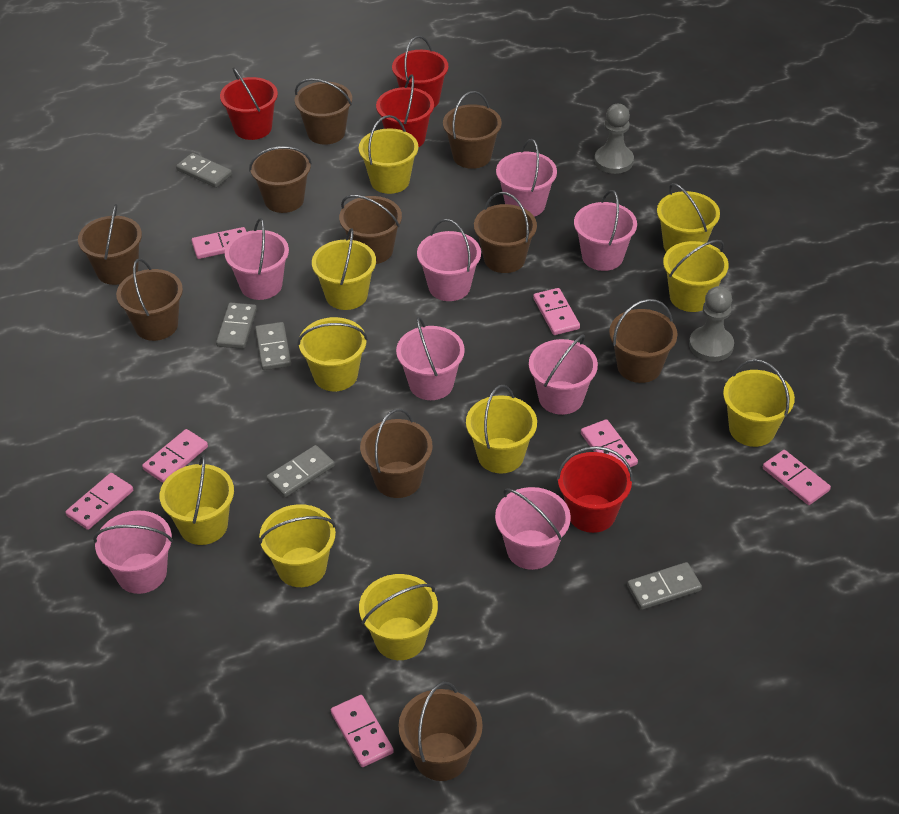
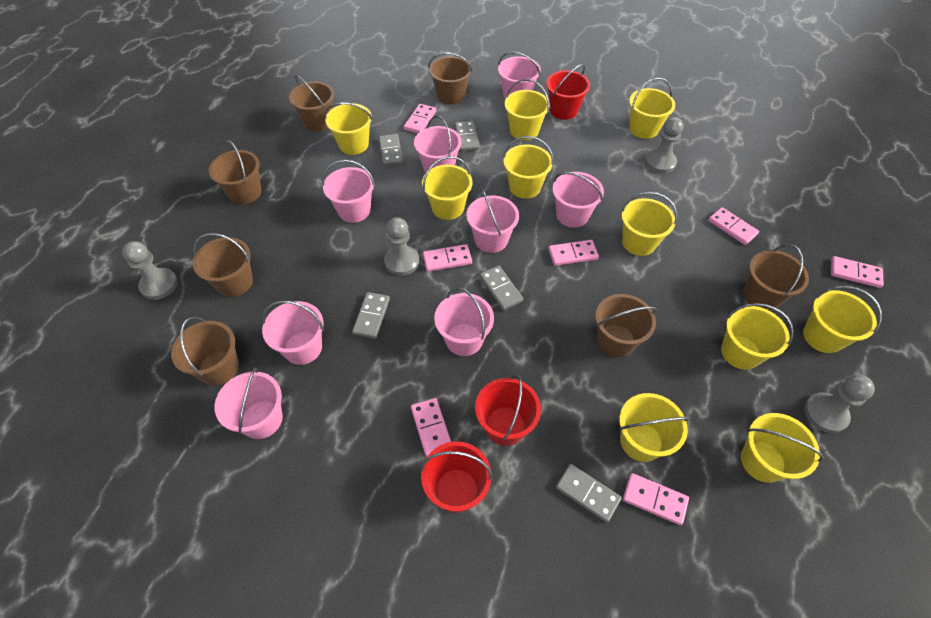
brown bucket: [78,204,142,285] [116,258,183,341] [249,146,312,213] [295,79,352,145] [339,195,402,264] [360,409,432,498] [398,682,483,781] [443,91,502,169] [474,192,537,273] [609,299,678,383] = 10 -> [171,317,239,386] [193,233,253,297] [209,140,261,204] [289,75,334,131] [428,53,472,105] [595,294,657,357] [743,244,809,311] = 7
grey pawn: [594,104,634,174] [689,286,734,362] = 2 -> [122,241,178,300] [384,217,419,276] [645,117,683,173] [804,374,875,433] = 4
red bucket: [220,68,278,140] [376,74,434,148] [392,36,448,107] [556,446,633,533] = 4 -> [420,441,493,513] [475,375,541,446] [546,64,590,120] = 3

